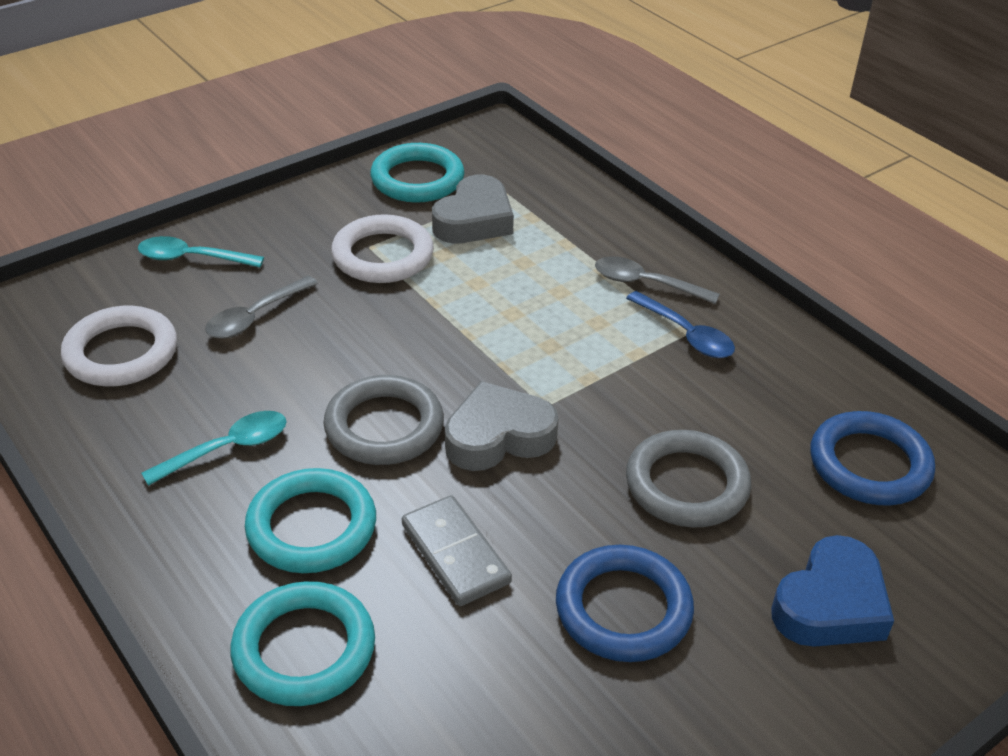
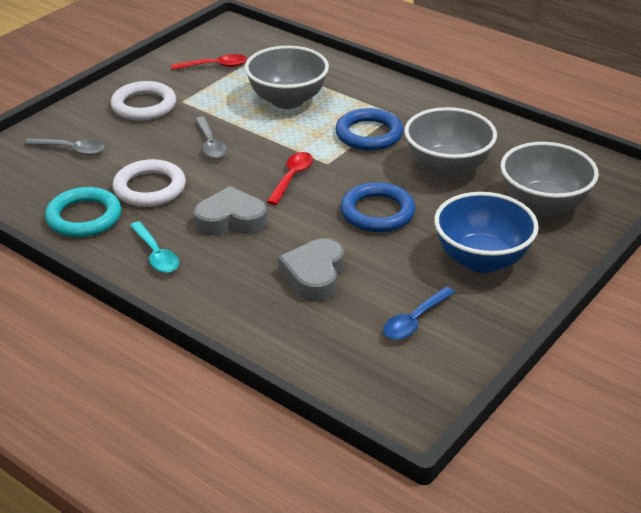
blue bowl: none = 0 -> [434,192,539,273] = 1
blue heart: [771,535,894,647] = 1 -> none = 0
grey bowl: none = 0 -> [245,46,329,109] [404,107,497,178] [501,142,599,217] = 3
grey domino: [402,495,512,606] = 1 -> none = 0
grey ring: [324,375,444,465] [626,430,751,528] = 2 -> none = 0
red spoon: none = 0 -> [171,54,247,70] [267,152,313,205] = 2
turquoise ring: [230,581,375,706] [245,468,376,573] [370,143,464,203] = 3 -> [45,187,121,237] = 1
turquoise spoon: [138,236,264,267] [141,411,287,486] = 2 -> [130,221,180,273] = 1

